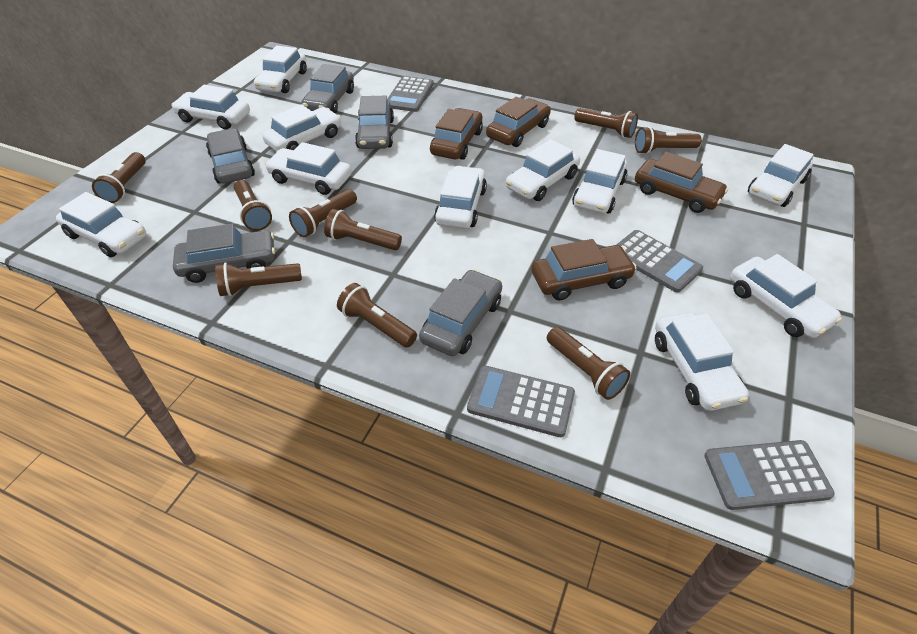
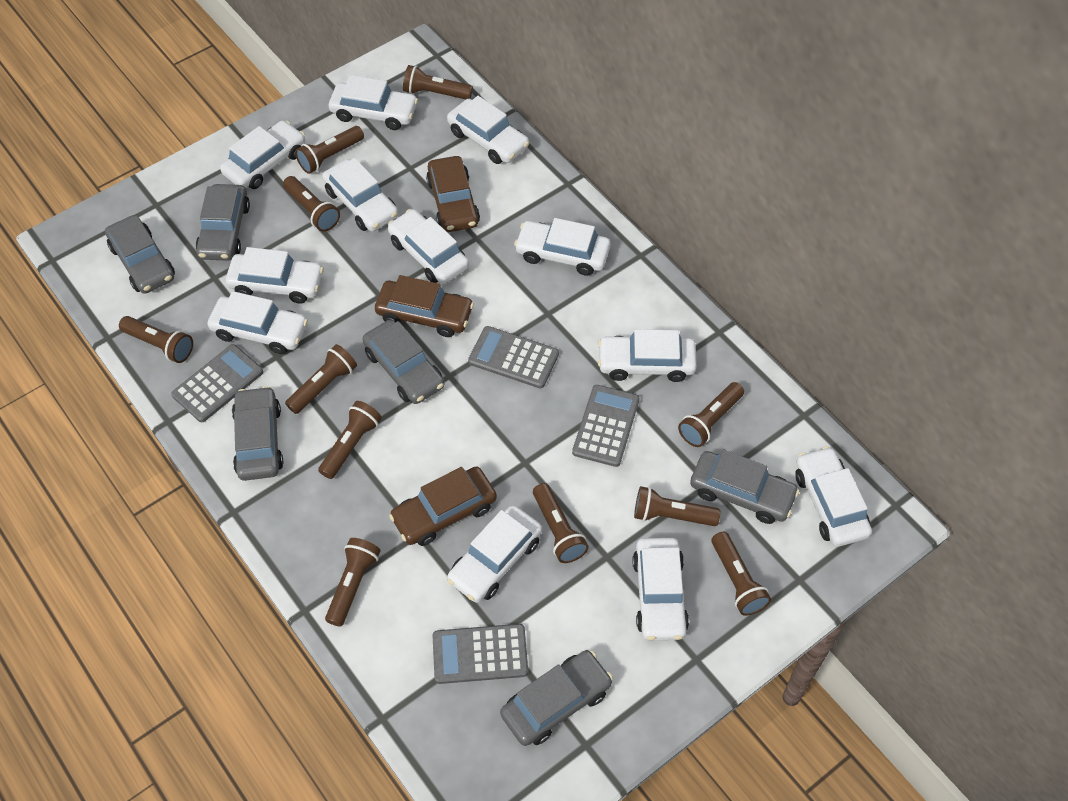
brown car: [430,108,483,160] [486,97,551,147] [531,239,637,301] [635,152,728,213] = 4 -> [375,275,474,337] [389,467,497,546] [426,156,480,232] = 3
brown flashlight: [92,152,145,203] [215,262,302,297] [234,180,272,231] [289,189,357,237] [324,209,402,250] [337,283,417,348] [547,327,630,400] [574,108,638,138] [635,126,702,154] = 9 -> [119,316,193,363] [283,176,340,232] [285,344,357,414] [295,126,364,174] [318,401,382,479] [325,538,380,627] [403,65,473,99] [533,483,589,563] [634,486,720,526] [678,382,744,447] [712,532,771,616] = 11
grey car: [173,224,275,283] [206,128,255,184] [301,64,354,114] [355,96,394,149] [419,270,502,356] = 5 -> [105,215,175,294] [196,184,250,261] [232,386,283,481] [362,320,444,404] [500,650,613,746] [690,449,799,524] = 6
white car: [56,192,147,257] [171,85,250,130] [254,46,307,93] [262,104,341,152] [265,142,352,195] [434,166,487,229] [506,139,580,201] [572,149,627,214] [655,312,749,411] [730,254,842,338] [748,144,814,207] = 11 -> [207,291,308,354] [220,120,305,189] [226,247,324,304] [322,158,398,232] [329,75,418,130] [388,209,469,284] [447,96,529,164] [447,505,542,603] [514,218,611,276] [598,329,697,382] [632,538,689,640] [795,446,872,547] = 12

